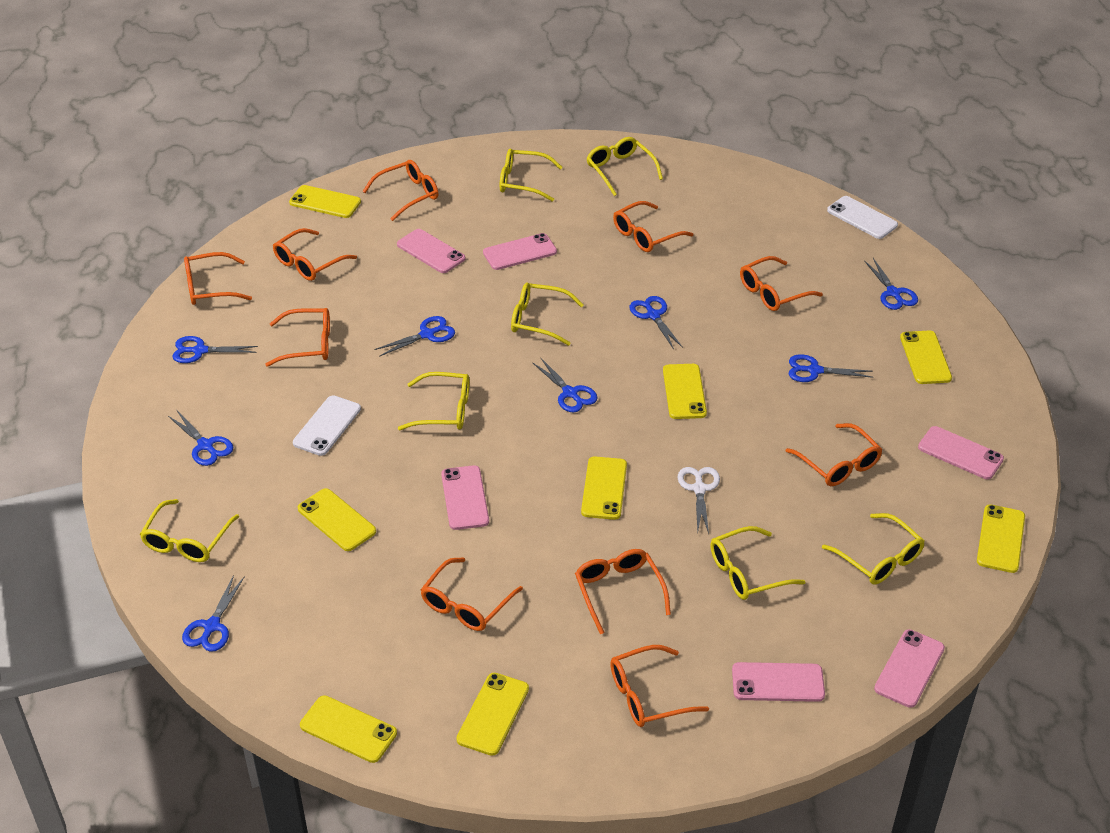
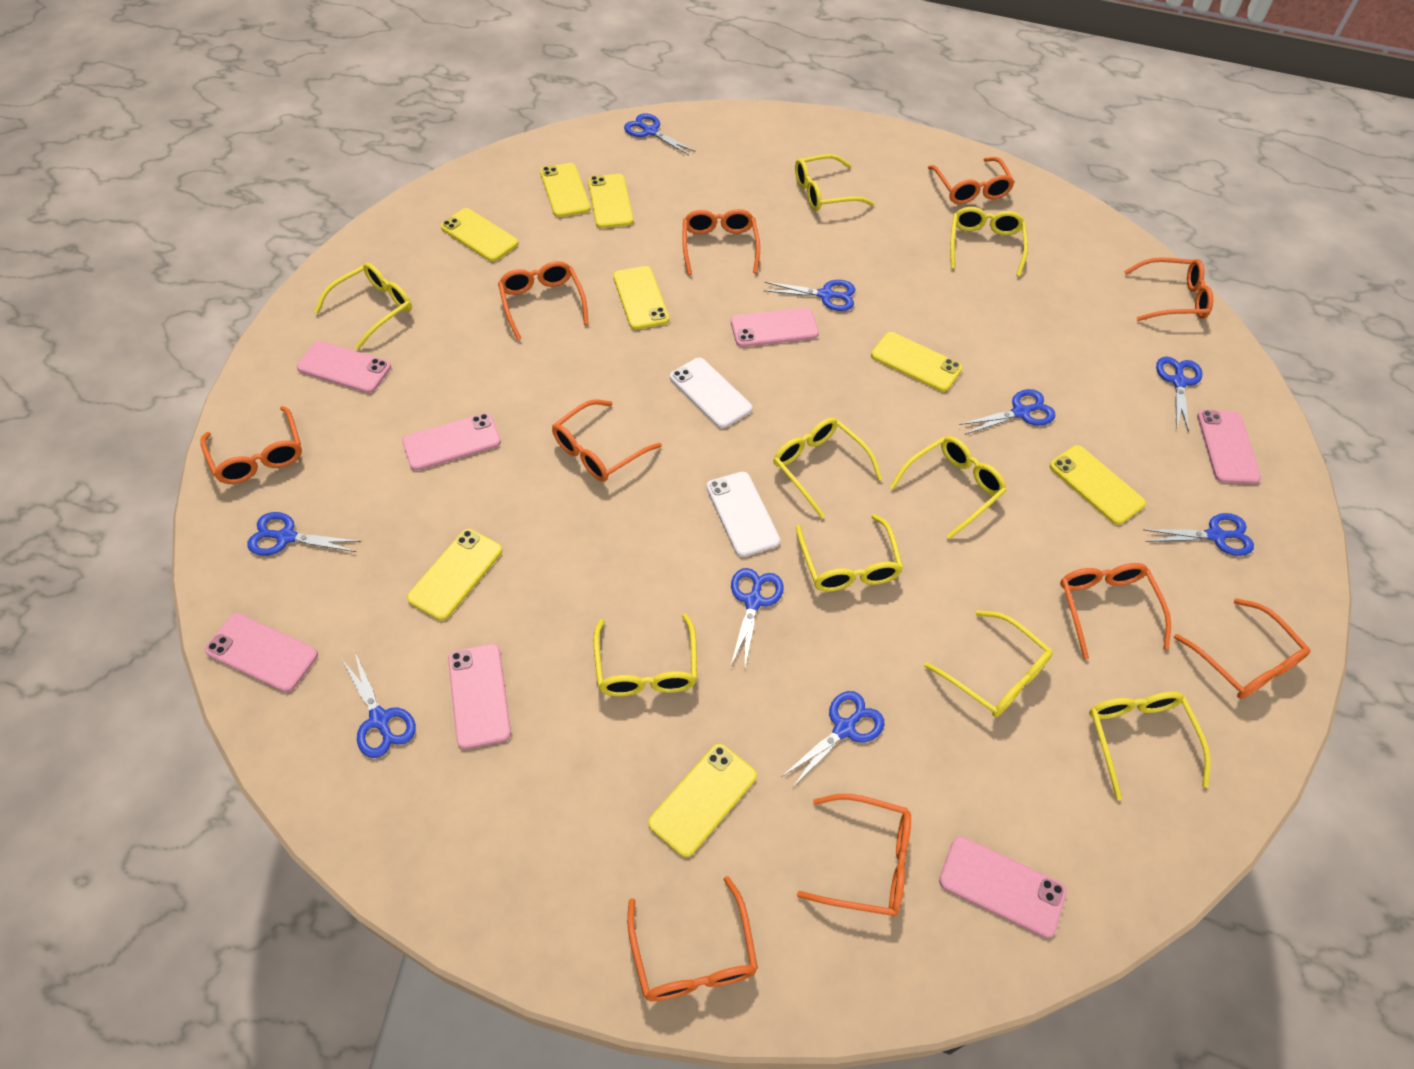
blue scissors: [168,411,233,466] [172,336,258,363] [182,575,245,652] [374,316,455,357] [532,357,598,413] [630,296,683,349] [789,354,873,382] [864,258,918,310] = 8 -> [247,512,361,556] [341,650,416,758] [624,113,696,155] [731,568,784,666] [763,280,855,311] [781,691,884,787] [959,389,1056,435] [1143,513,1254,556] [1156,357,1203,433] = 9
pink phone: [397,229,466,273] [441,465,489,530] [483,233,557,270] [732,662,825,702] [874,629,945,708] [918,426,1004,479] = 6 -> [205,613,318,692] [296,341,391,393] [402,413,501,471] [448,644,511,749] [731,308,819,347] [939,836,1067,938] [1197,410,1261,484] = 7
white scissors: [678,467,720,534] = 1 -> none = 0
yellow glasses: [140,499,239,562] [398,372,469,430] [500,149,563,202] [511,283,584,346] [586,137,663,196] [710,526,806,600] [822,513,925,585] = 7 -> [314,263,412,350] [593,613,697,696] [773,418,882,518] [795,154,874,211] [796,514,903,592] [890,436,1007,539] [924,610,1053,717] [950,207,1028,277] [1089,691,1211,800] = 9

